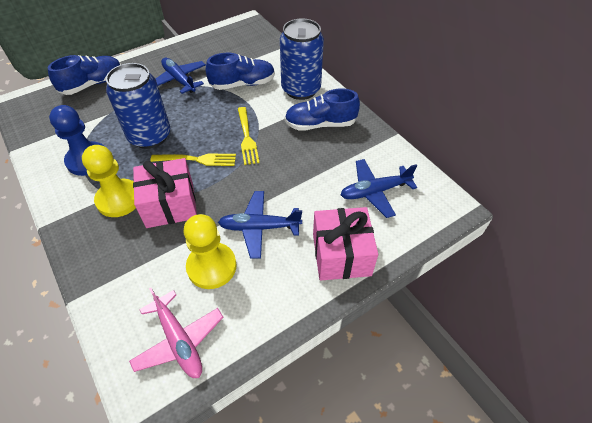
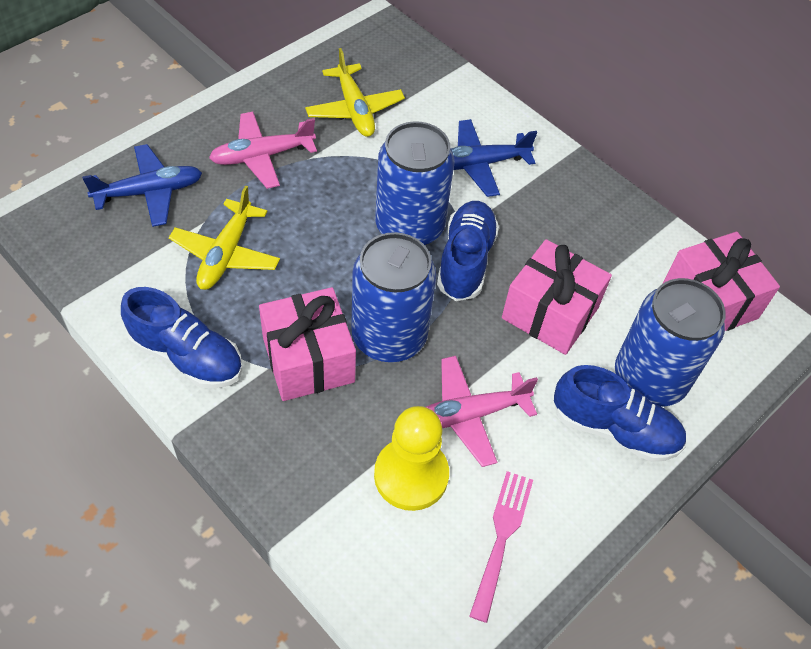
blue can: [106,63,170,149] [280,18,324,100] = 2 -> [351,232,436,362] [375,121,454,245] [615,278,726,407] = 3
blue pawn: [49,105,104,176] = 1 -> none = 0
blue plane: [156,58,206,94] [218,191,302,259] [341,159,417,218] = 3 -> [82,144,202,227] [451,119,537,197] = 2
pink fork: none = 0 -> [469,471,533,623] = 1
pink gift: [133,158,197,228] [313,207,378,281] = 2 -> [259,287,356,401] [502,239,612,355] [663,232,780,331] = 3
pink plane: [129,288,223,378] = 1 -> [209,112,317,189] [426,356,538,467] = 2
yellow fork: [150,153,236,166] [238,107,260,165] = 2 -> none = 0
yellow pawn: [82,145,136,217] [184,214,236,289] = 2 -> [374,406,449,511] = 1
yellow plane: none = 0 -> [169,186,280,290] [305,48,405,137] = 2

